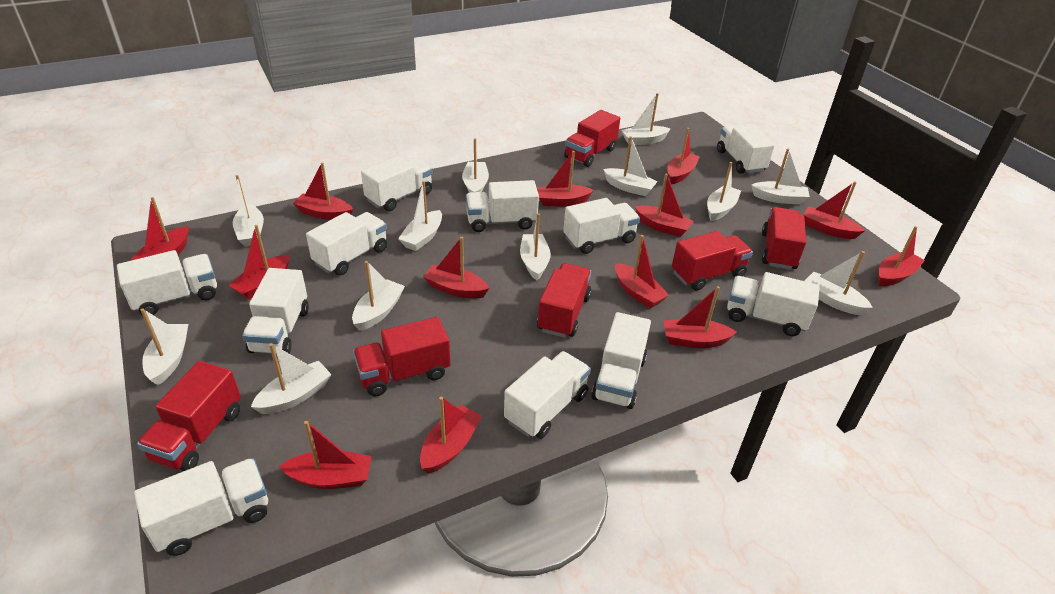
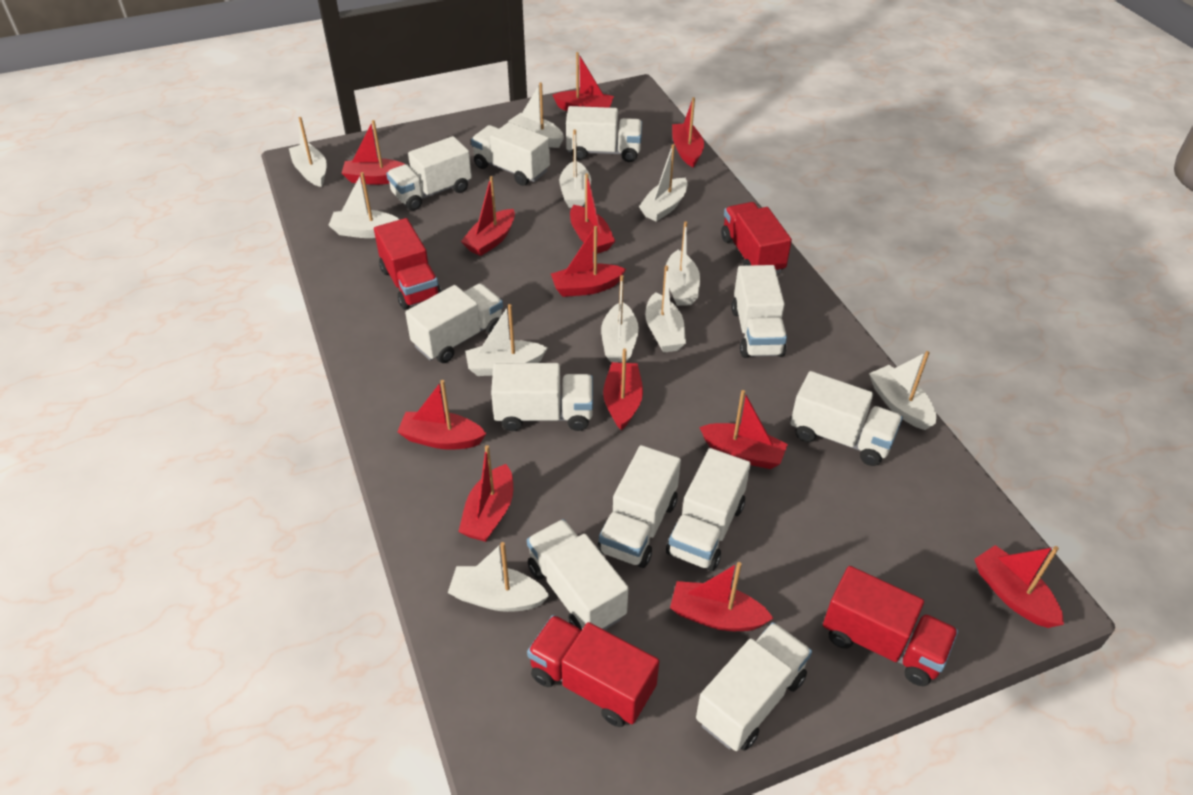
red boat: [131,197,189,260] [228,225,290,300] [279,421,372,489] [293,162,353,220] [420,397,482,474] [423,237,489,298] [537,151,594,206] [615,235,669,308] [635,174,694,237] [663,286,736,348] [667,128,700,184] [803,181,865,239] [878,226,925,286] = 13 -> [342,120,405,185] [397,380,486,450] [458,445,513,542] [461,176,515,256] [551,226,626,297] [553,52,614,111] [570,173,615,254] [603,349,643,430] [670,562,774,631] [672,97,704,167] [699,390,788,469] [974,545,1064,628] = 12
red truck: [137,361,241,471] [353,317,450,396] [537,263,591,338] [564,110,620,167] [672,231,753,291] [762,207,806,270] = 6 -> [374,218,442,310] [527,615,659,727] [721,202,792,274] [823,566,958,686] = 4
white boat: [141,309,188,385] [233,175,264,247] [251,343,332,414] [352,261,405,331] [398,181,442,251] [462,138,489,193] [520,213,551,280] [603,136,658,196] [622,93,670,145] [707,162,741,221] [751,148,810,204] [805,251,873,315] = 12 -> [289,117,327,187] [329,172,400,238] [448,542,550,612] [465,304,547,376] [508,83,564,148] [559,130,591,208] [601,275,639,363] [639,144,688,222] [645,265,686,353] [666,221,700,306] [869,351,936,430] = 11

